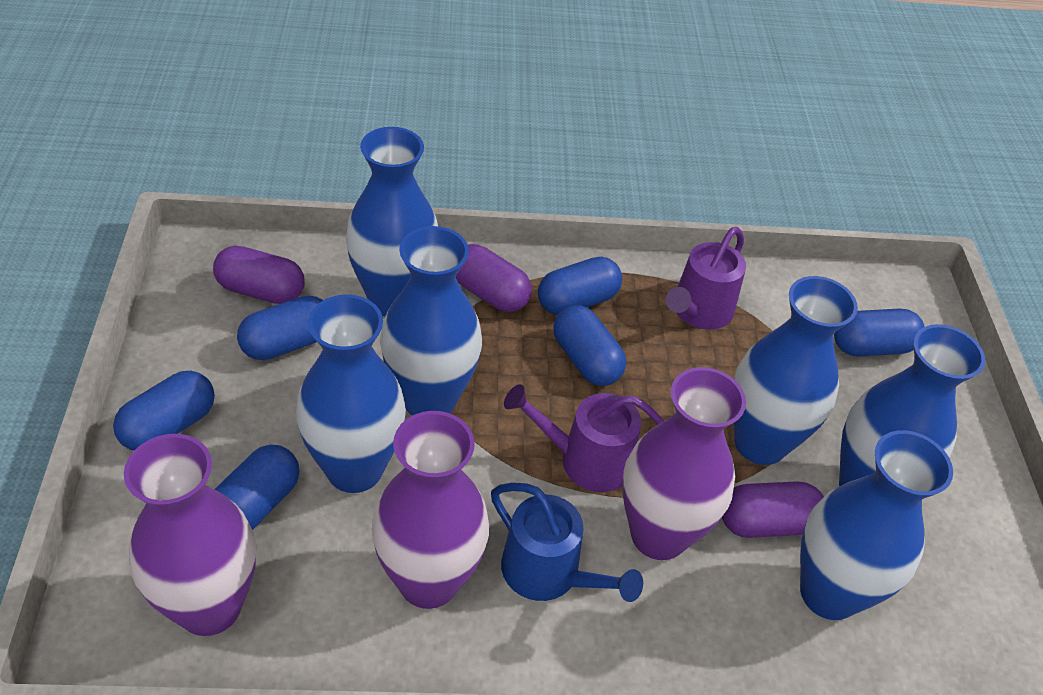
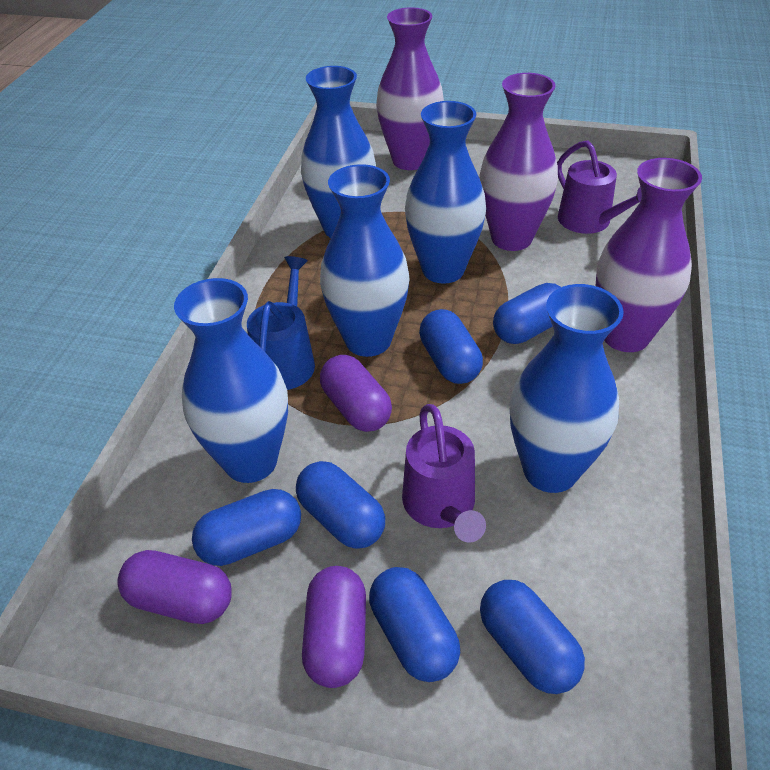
blue vase: [296,294,406,493] [346,127,438,316] [380,226,482,416] [733,276,858,465] [800,430,953,620] [839,324,985,487] = 6 -> [174,278,288,483] [301,66,376,238] [320,164,410,357] [405,101,486,284] [510,284,624,493] = 5

